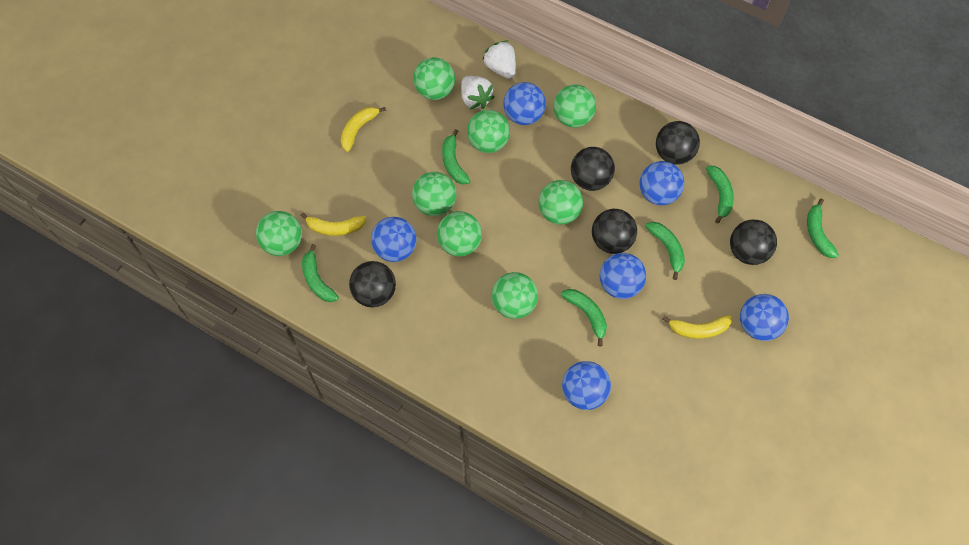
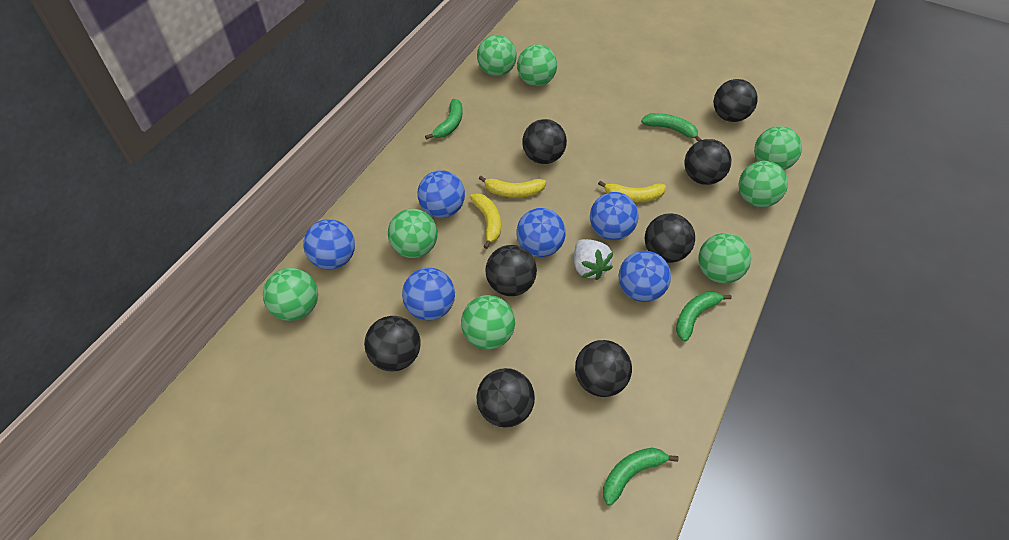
black ball: [349,261,396,307] [571,147,615,191] [592,209,637,254] [656,121,700,165] [730,220,777,265] = 5 -> [364,316,420,372] [477,368,535,428] [485,245,537,296] [522,119,567,164] [575,340,632,397] [645,213,695,263] [684,139,731,185] [714,79,758,122] = 8
green banana: [302,244,339,302] [442,129,470,184] [561,289,607,346] [645,222,685,280] [706,166,734,224] [807,198,839,258] = 6 -> [425,99,463,140] [603,448,678,506] [641,113,702,141] [676,291,732,342] = 4
white strawberry: [461,76,495,109] [482,40,516,79] = 2 -> [574,239,613,280] = 1

